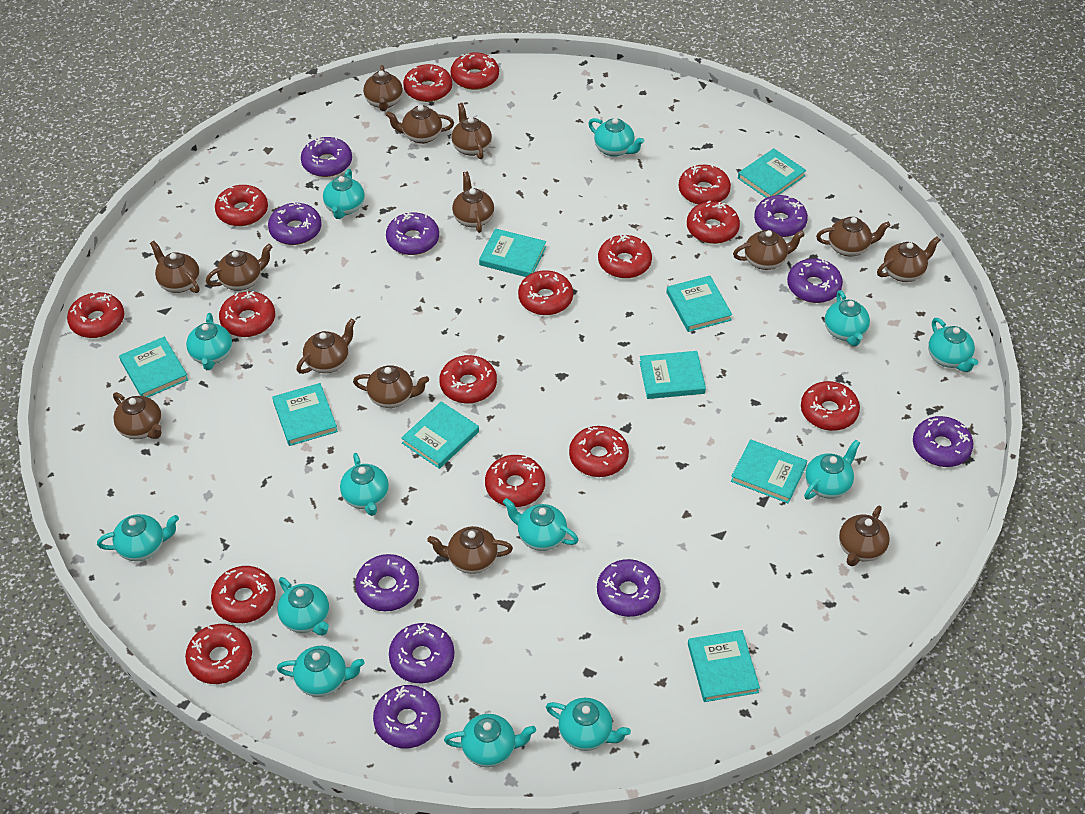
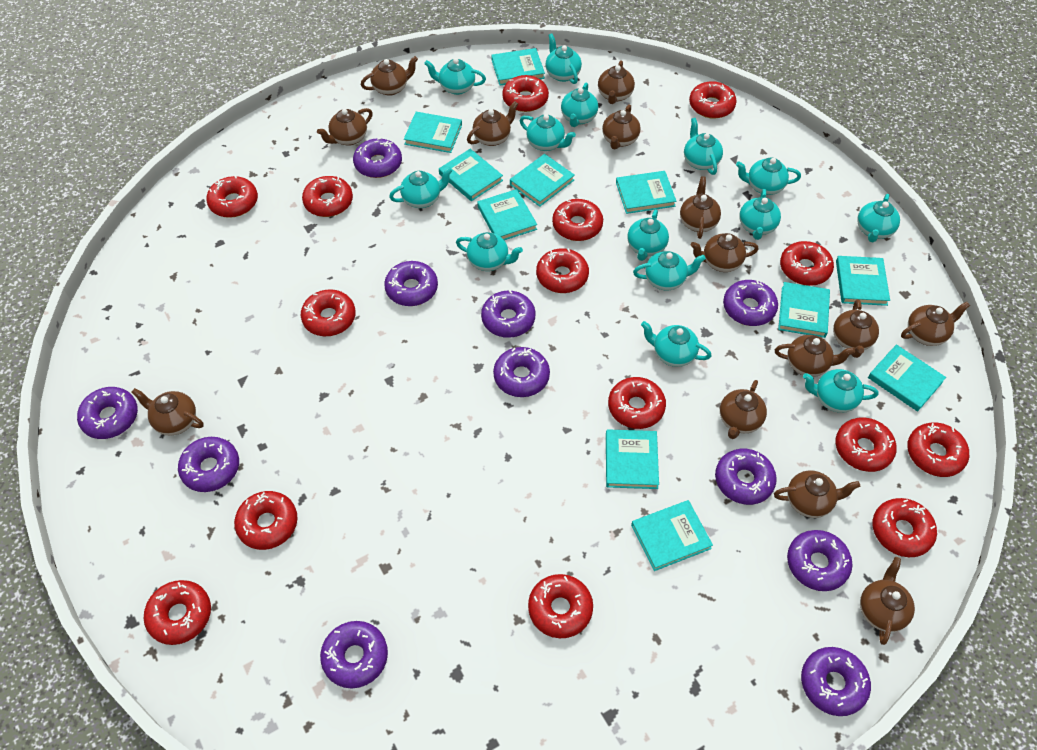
purple donut: [268,202,322,245] [301,137,352,177] [355,554,419,611] [373,685,441,748] [386,212,439,255] [389,623,455,683] [597,559,661,617] [754,195,808,237] [787,259,843,303] [913,416,973,467] = 10 -> [77,387,138,439] [178,437,239,492] [320,621,388,688] [353,138,402,178] [384,261,438,306] [481,290,536,338] [493,347,550,397] [715,449,777,505] [723,280,778,326] [787,530,852,591] [801,647,871,716] = 11
turquoise book: [119,337,189,397] [272,383,338,446] [401,401,479,469] [479,228,546,277] [639,351,706,399] [667,276,732,332] [688,630,760,702] [731,439,807,503] [738,148,806,198] = 9 -> [404,112,462,153] [439,149,503,201] [477,189,537,240] [491,48,545,86] [510,154,575,207] [606,429,659,489] [616,171,676,214] [631,500,713,571] [778,282,830,338] [836,256,890,306] [868,344,946,412] = 11
turquoise teapot: [97,514,179,561] [186,313,232,370] [277,646,365,697] [278,577,329,635] [323,169,365,219] [340,453,389,516] [444,714,536,767] [503,498,578,551] [546,698,631,751] [588,118,645,157] [804,440,860,499] [825,290,870,346] [928,318,978,372] = 13 -> [389,167,453,208] [424,58,486,95] [456,232,523,271] [520,114,576,151] [545,33,582,84] [561,83,598,127] [627,210,669,261] [633,251,706,291] [641,321,712,367] [684,118,723,175] [736,158,801,195] [739,189,781,240] [803,369,878,413] [857,194,900,242] = 14

